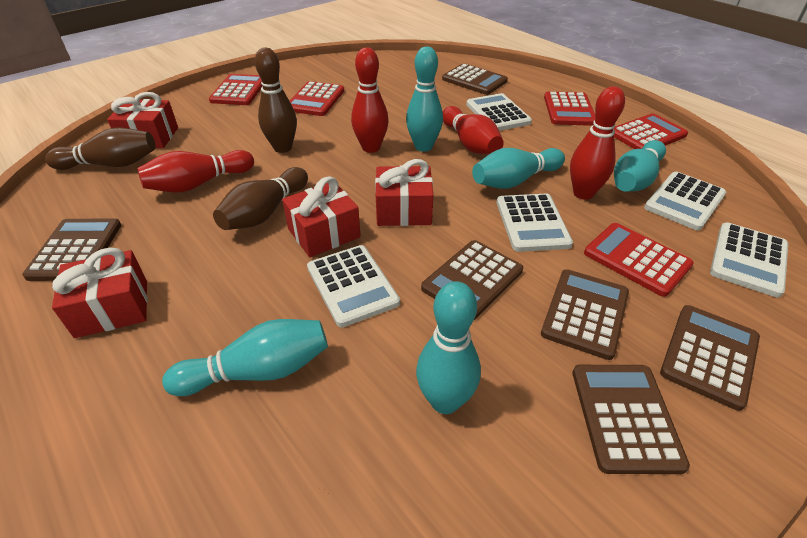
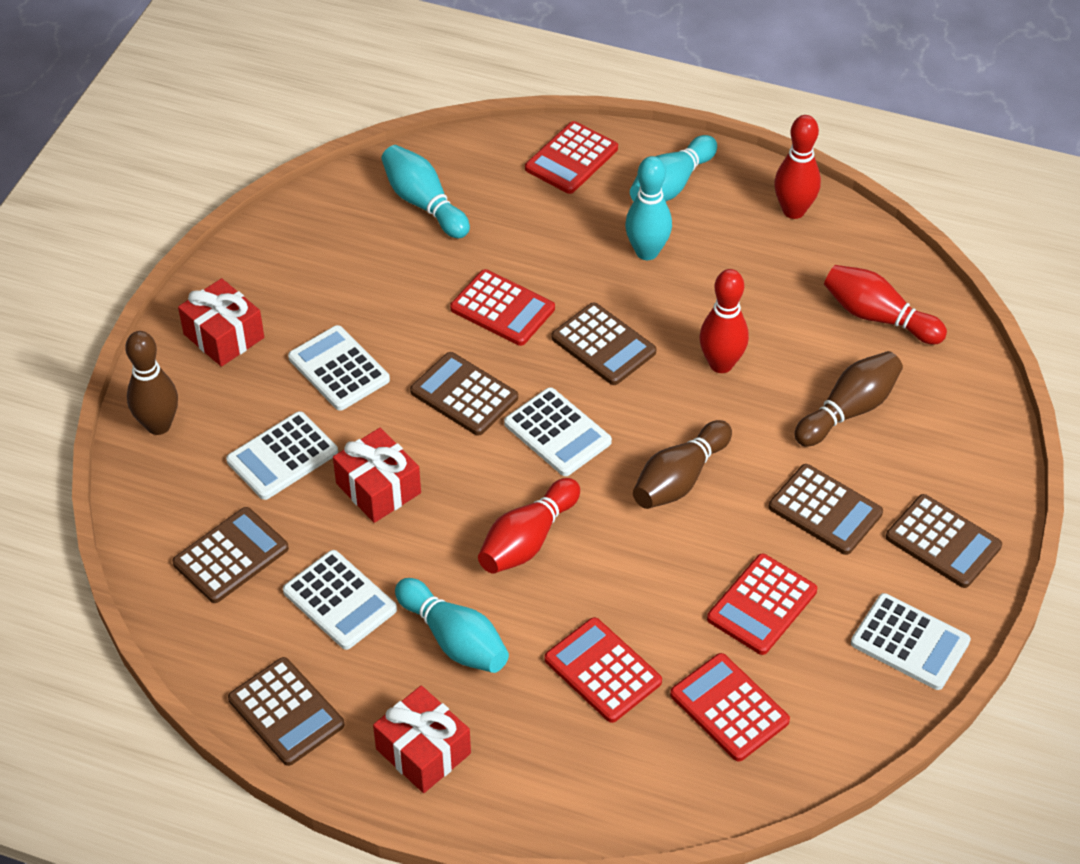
red gift: [52,247,148,338] [107,92,178,148] [282,176,361,257] [375,159,433,226] = 4 -> [178,278,264,367] [333,428,421,523] [373,686,471,793] = 3
turquoise bowling pin: [162,319,328,396] [406,46,443,152] [416,281,481,414] [472,148,565,189] [614,140,666,192] = 5 -> [381,145,470,238] [395,578,509,673] [625,156,672,260] [630,135,717,201] = 4

